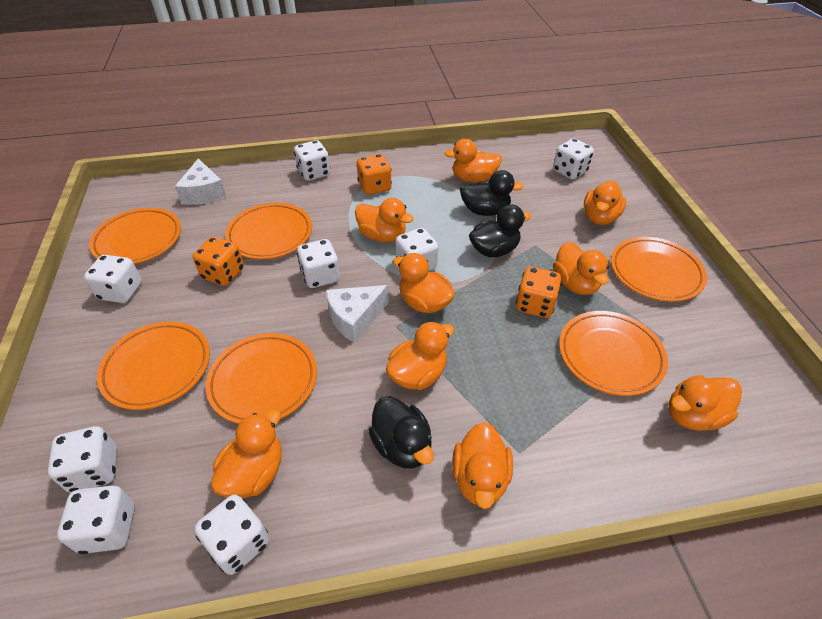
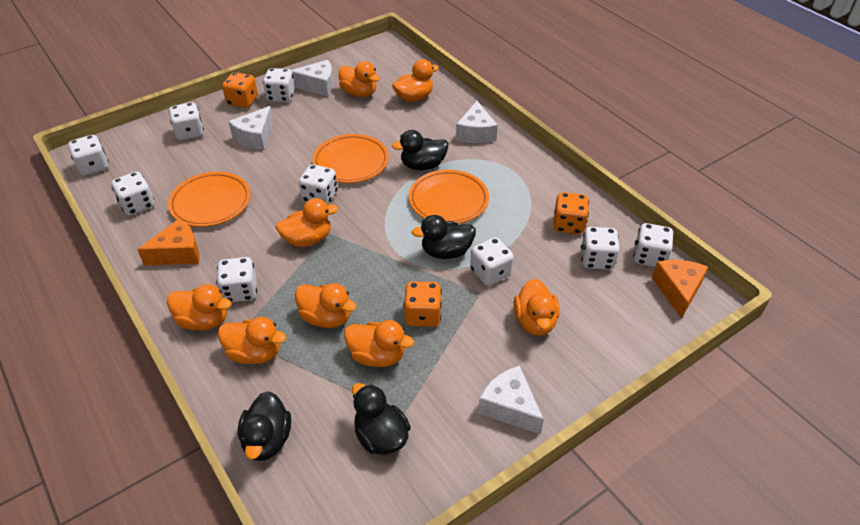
black duck: [368,396,434,469] [460,170,524,216] [469,204,531,257] = 3 -> [238,391,291,461] [352,383,411,455] [392,130,448,170] [412,215,476,259] = 4
orange cheese: none = 0 -> [137,218,200,266] [652,260,708,319] = 2
orange duck: [211,409,282,498] [355,198,414,242] [386,321,454,390] [393,253,455,313] [444,139,502,182] [452,422,513,509] [553,242,609,295] [584,181,627,225] [669,375,742,431] = 9 -> [167,284,232,331] [218,317,286,364] [276,198,338,247] [295,283,357,328] [339,61,380,97] [344,320,414,367] [392,59,439,102] [514,279,560,336] = 8
orange plate: [89,208,181,264] [97,322,210,410] [206,333,317,424] [225,203,312,259] [559,311,668,396] [611,237,707,302] = 6 -> [168,172,251,227] [312,134,389,183] [409,170,489,224] = 3
white cheese: [175,158,227,205] [326,285,389,343] = 2 -> [228,106,273,150] [291,60,333,96] [456,101,498,143] [478,366,544,434] = 4
white dice: [48,426,117,493] [57,486,135,554] [84,255,142,303] [194,495,269,575] [294,140,330,181] [297,239,340,288] [395,228,439,271] [553,138,594,179] = 8 -> [68,135,109,176] [111,172,154,215] [169,102,204,140] [216,257,257,302] [263,68,295,102] [299,165,338,205] [470,238,514,286] [581,227,619,270] [633,223,674,267] = 9

